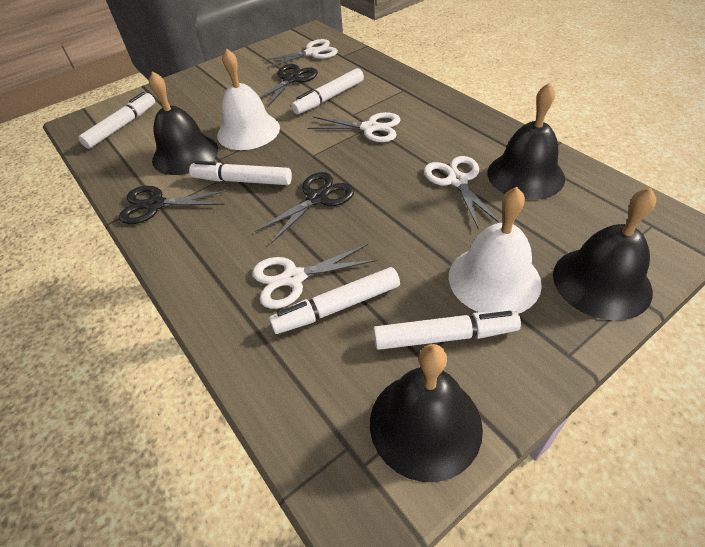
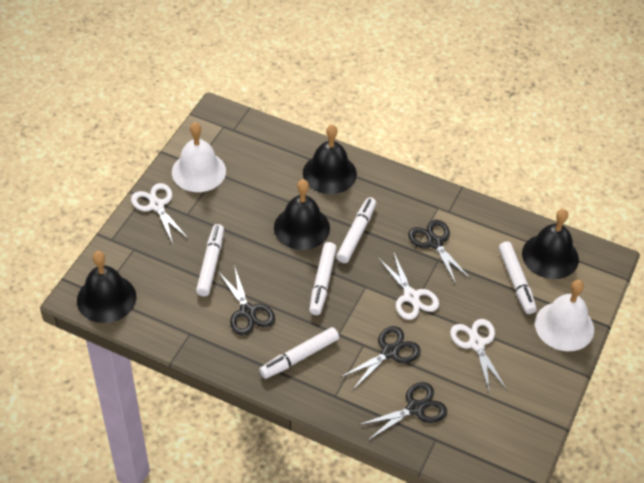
black scissors: [119,186,227,224] [255,172,354,243] [259,64,318,108] = 3 -> [219,265,275,335] [341,326,421,389] [358,382,447,441] [408,220,471,284] = 4
white scissors: [252,244,377,309] [261,39,338,68] [307,112,401,142] [424,156,500,229] = 4 -> [131,183,188,244] [378,251,439,320] [450,319,507,394] = 3

